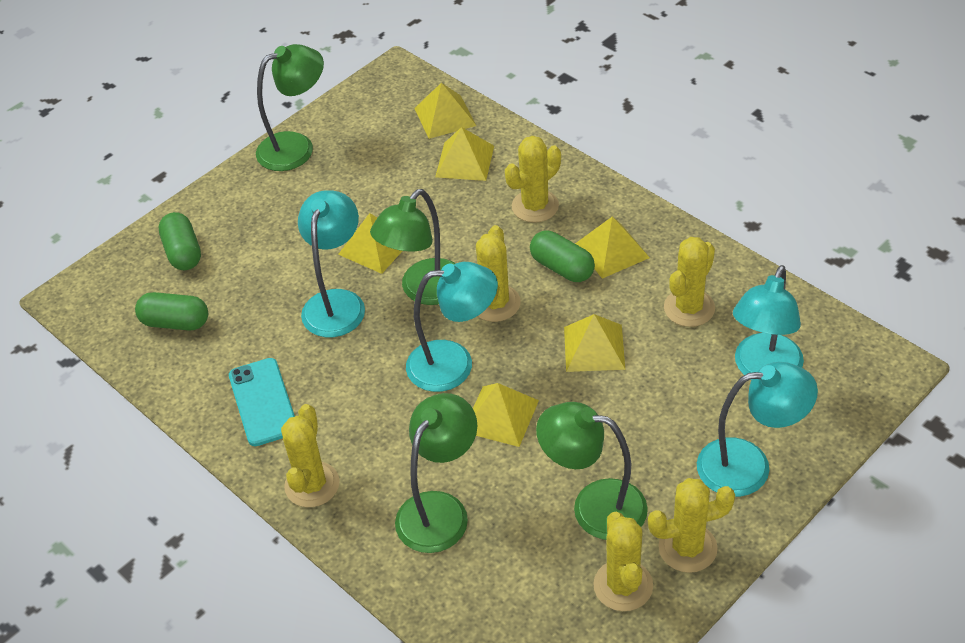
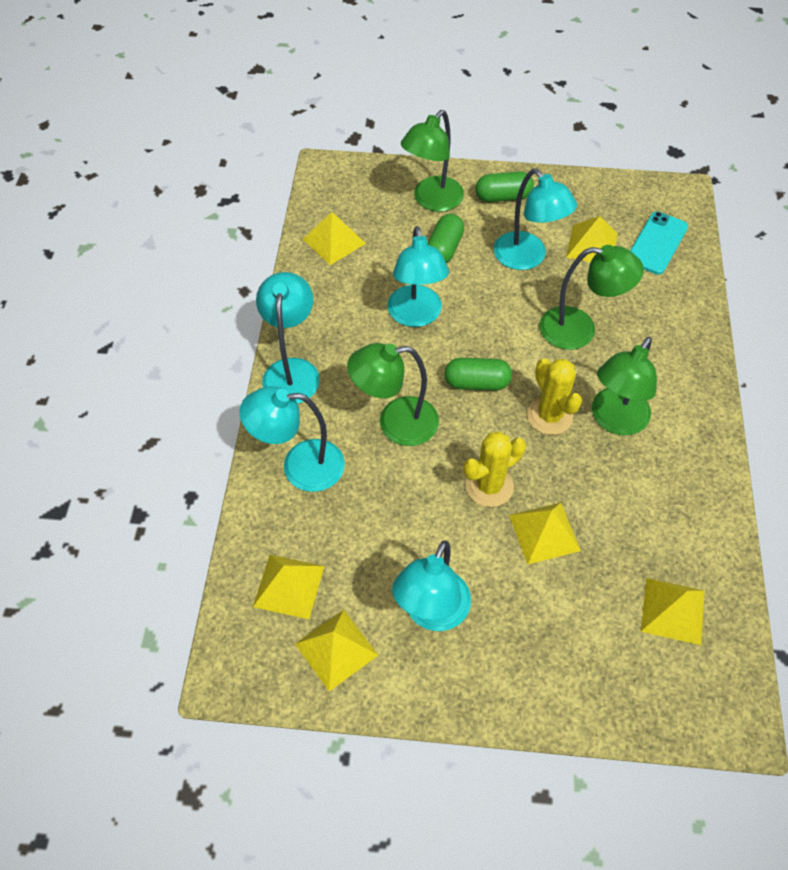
turquoise lamp: [298,190,365,337] [406,262,498,392] [697,362,818,497] [733,265,804,380] = 4 -> [239,386,345,492] [256,272,320,404] [388,226,449,327] [392,541,471,631] [494,169,577,270] = 5
yellow cactus: [281,404,340,507] [476,225,521,322] [505,136,561,223] [593,512,653,611] [648,478,735,573] [664,237,715,327] = 6 -> [464,432,526,507] [527,358,582,435] = 2

